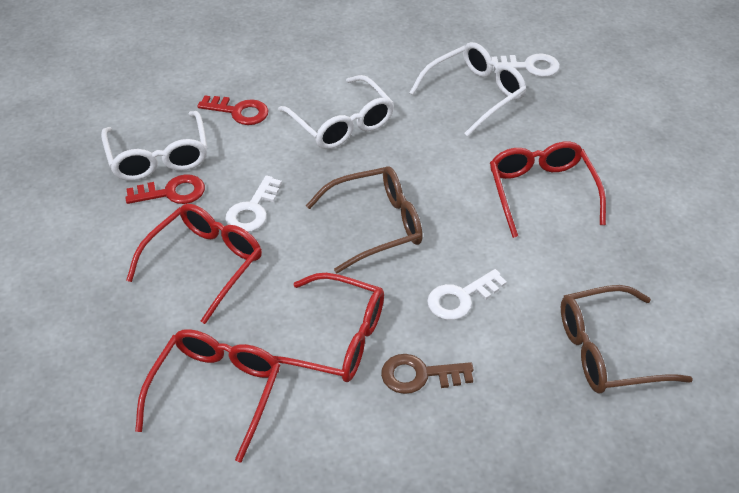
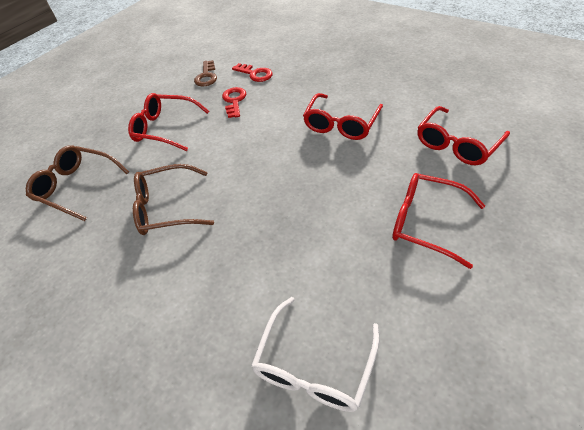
white glasses: [101,111,207,181] [278,75,394,149] [409,42,526,136] = 3 -> [251,297,379,412] = 1
white key: [225,175,282,232] [427,269,507,320] [491,54,560,77] = 3 -> none = 0

